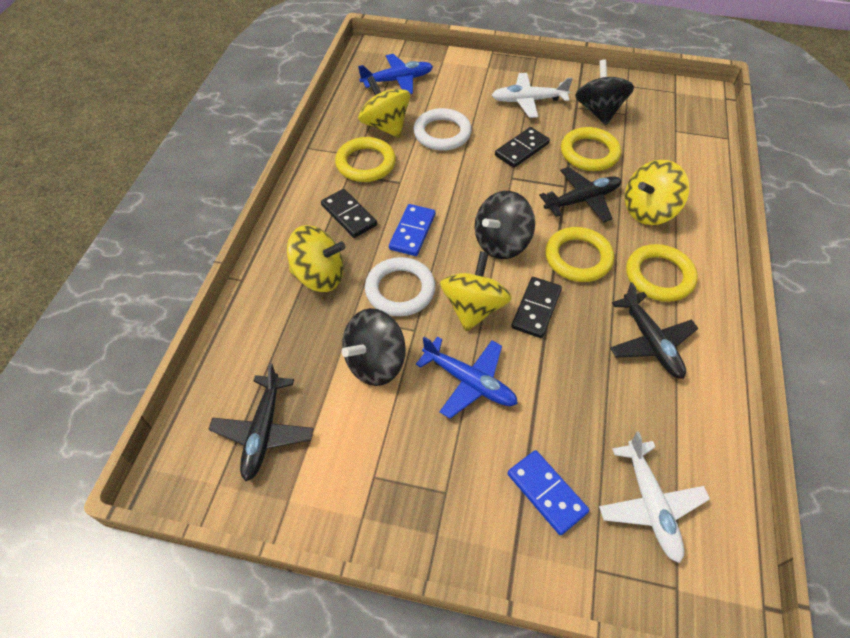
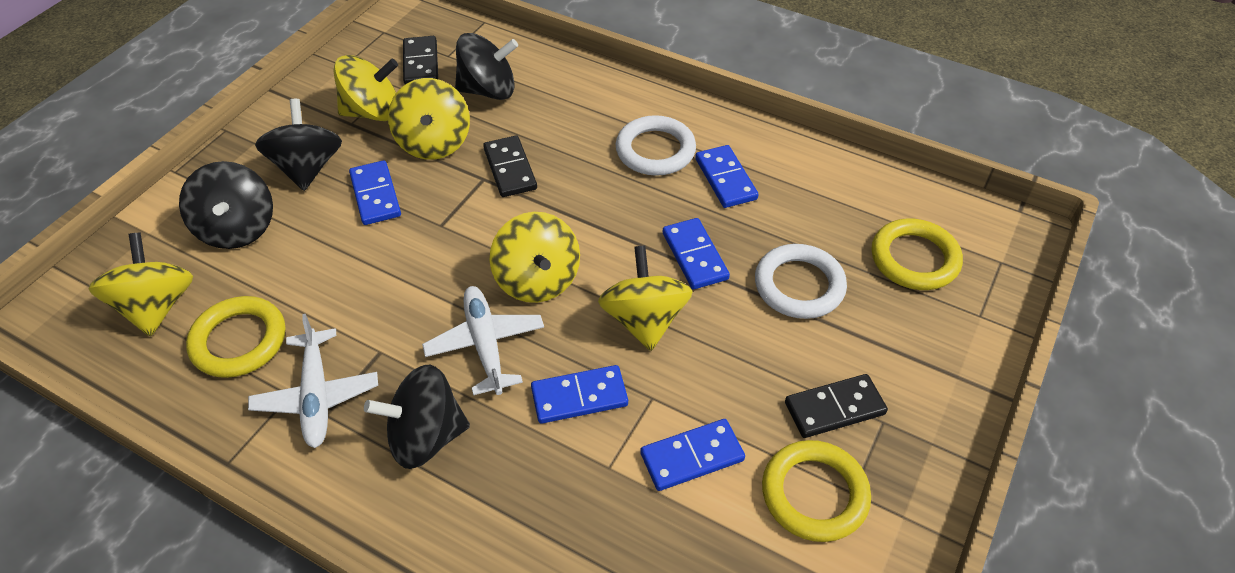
black plane: [208,363,314,481] [539,167,621,222] [610,282,699,379] = 3 -> none = 0
black spinning top: [342,308,406,386] [475,191,535,259] [575,60,634,125] = 3 -> [179,161,273,249] [255,99,342,191] [364,365,470,469] [455,33,518,100] = 4
blue domino: [389,204,435,256] [507,450,589,535] = 2 -> [349,160,401,225] [531,365,628,424] [640,419,745,491] [663,218,730,289] [695,145,759,208] = 5
blue plane: [358,54,433,94] [416,337,518,419] = 2 -> none = 0
yellow ring: [335,137,396,182] [545,227,614,282] [561,127,621,171] [626,244,698,302] = 4 -> [186,296,285,378] [762,440,871,542] [871,218,963,290] = 3
yellow spinning top: [287,225,345,292] [358,76,410,138] [440,251,512,331] [625,160,689,225] = 4 -> [88,233,193,337] [333,55,398,121] [388,78,470,160] [490,212,580,303] [598,246,693,351] = 5

